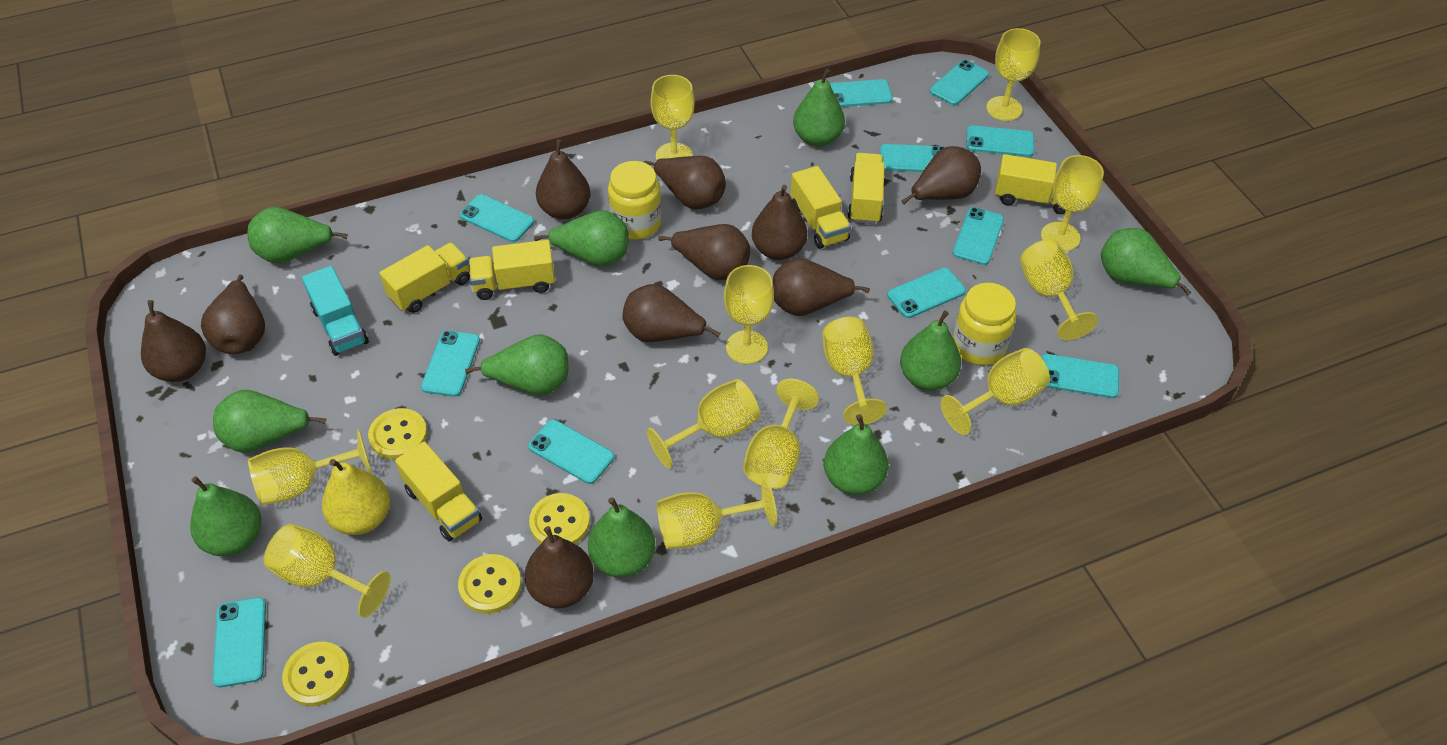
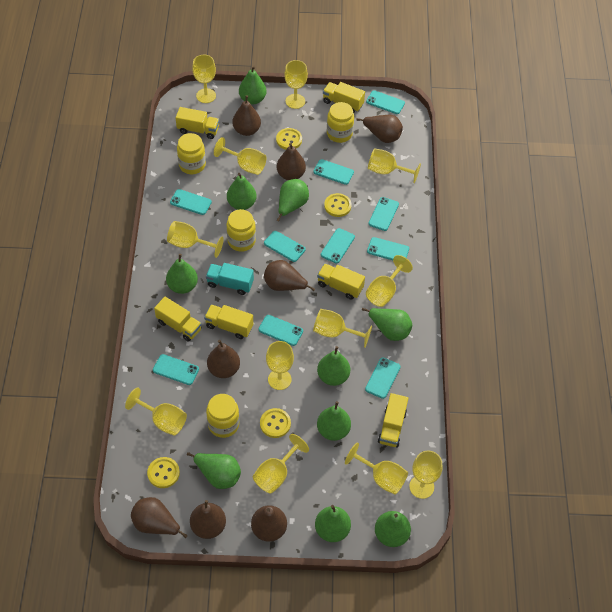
brown pear: [141,300,206,382] [201,274,265,354] [524,526,594,608] [536,139,591,220] [623,284,721,342] [644,156,726,209] [658,224,750,280] [752,185,807,260] [773,258,870,316] [901,146,981,205] = 10 -> [131,497,188,538] [190,500,226,539] [207,340,240,378] [233,95,261,136] [251,505,287,542] [264,260,315,291] [277,143,306,180] [356,115,403,143] = 8
turquoise phone: [213,597,266,687] [421,330,480,397] [460,194,534,242] [528,420,614,484] [830,79,893,107] [880,144,945,172] [887,268,966,318] [929,60,989,105] [953,207,1004,265] [966,125,1034,157] [1041,354,1119,398] = 11 -> [153,354,199,385] [170,189,212,215] [258,315,303,346] [264,231,306,262] [313,159,354,185] [321,228,355,264] [365,358,401,399] [366,90,405,114] [367,237,409,260] [369,197,399,231] = 10
yellow jar: [608,161,661,240] [953,283,1016,365] = 2 -> [177,133,206,174] [206,394,239,438] [226,209,256,252] [327,102,354,143] = 4
yellow pear: [322,459,390,535] = 1 -> none = 0

